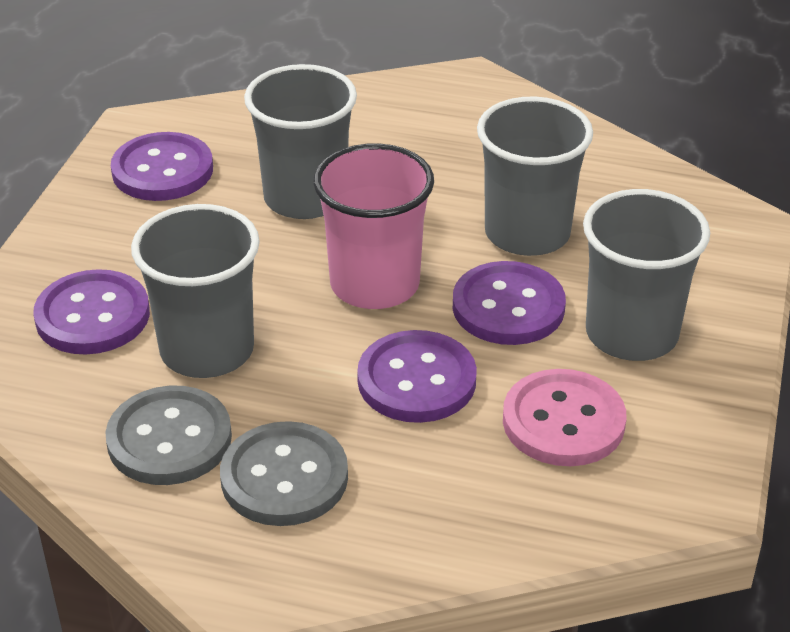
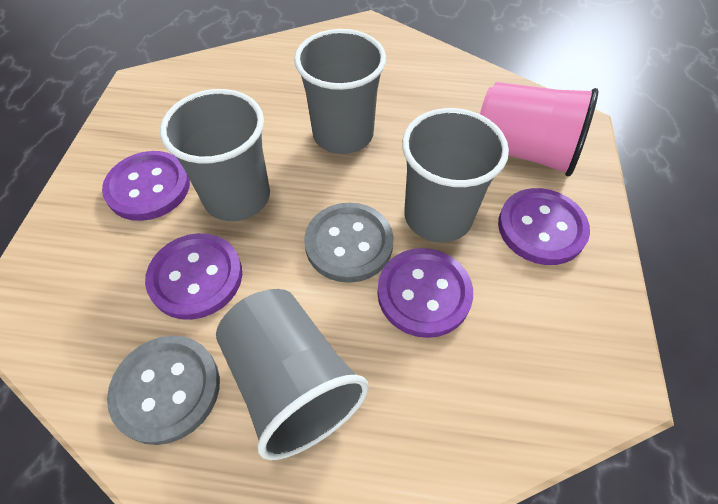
pink button: [503,369,627,466] = 1 -> none = 0

